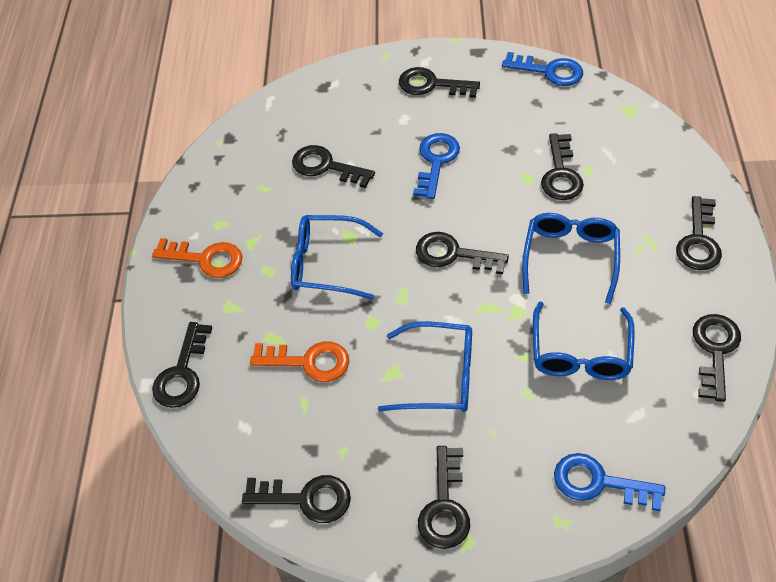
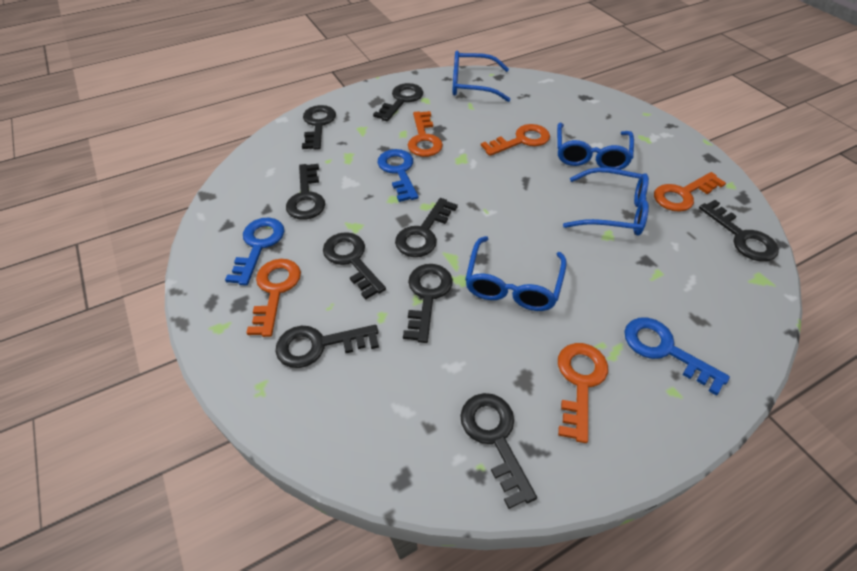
orange key: [152,238,242,278] [250,341,349,382] = 2 -> [246,259,301,337] [408,111,443,157] [481,124,550,156] [558,343,608,443] [654,172,726,212] = 5

